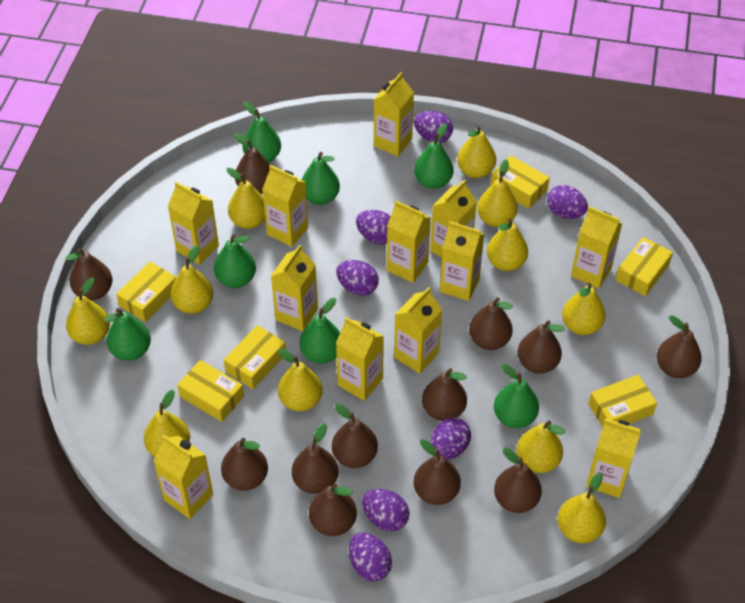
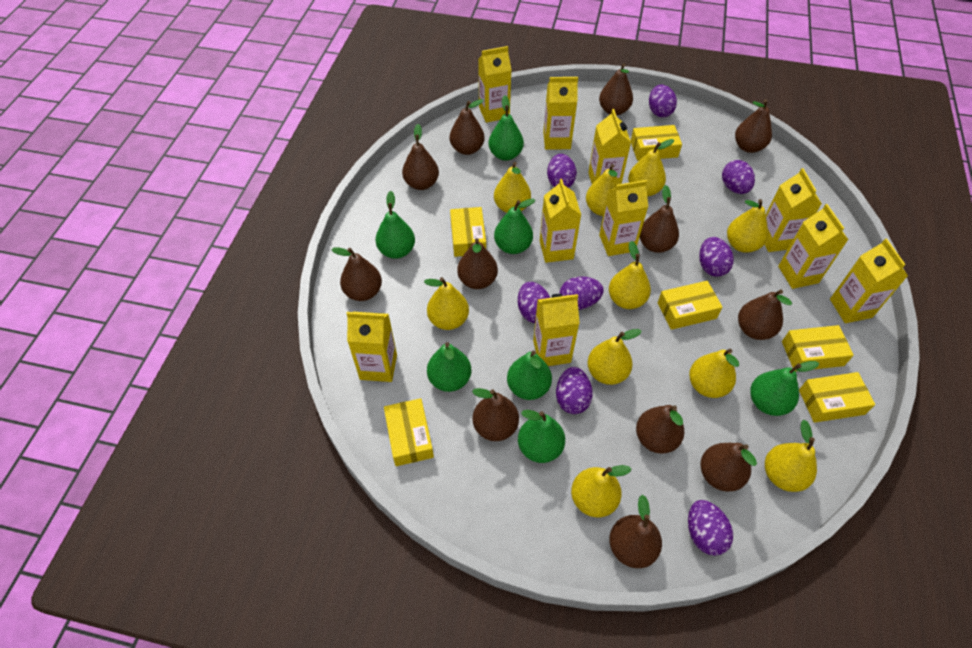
purple egg: [336,260,379,296] [349,532,392,581] [356,210,391,245] [362,489,410,532] [414,111,453,143] [430,418,471,460] [547,185,588,219] = 7 -> [518,282,550,323] [547,154,577,188] [556,367,593,414] [559,276,604,310] [649,85,677,117] [688,500,733,556] [699,237,734,277] [722,160,755,194] = 8
yellow carton: [153,434,213,519] [168,182,219,265] [262,165,308,247] [271,245,318,331] [336,317,384,401] [374,72,414,156] [387,201,431,283] [394,287,442,374] [430,179,477,258] [440,221,484,301] [571,206,622,289] [586,418,642,498] = 12 -> [346,312,397,382] [478,46,511,123] [533,294,580,366] [540,179,581,263] [543,77,578,150] [588,109,631,184] [599,180,648,256] [765,168,822,252] [778,204,848,289] [830,238,908,323] = 10
yellow pear: [66,277,110,345] [144,390,190,457] [171,246,213,314] [227,168,265,229] [278,348,323,411] [457,126,496,178] [477,159,518,227] [487,218,528,271] [517,421,565,473] [557,473,606,543] [562,283,606,335] = 11 -> [424,277,469,330] [494,162,531,213] [571,465,632,517] [586,164,620,216] [587,329,642,385] [609,241,651,309] [628,139,674,197] [689,349,739,398] [727,199,768,253] [765,420,817,492] = 10

